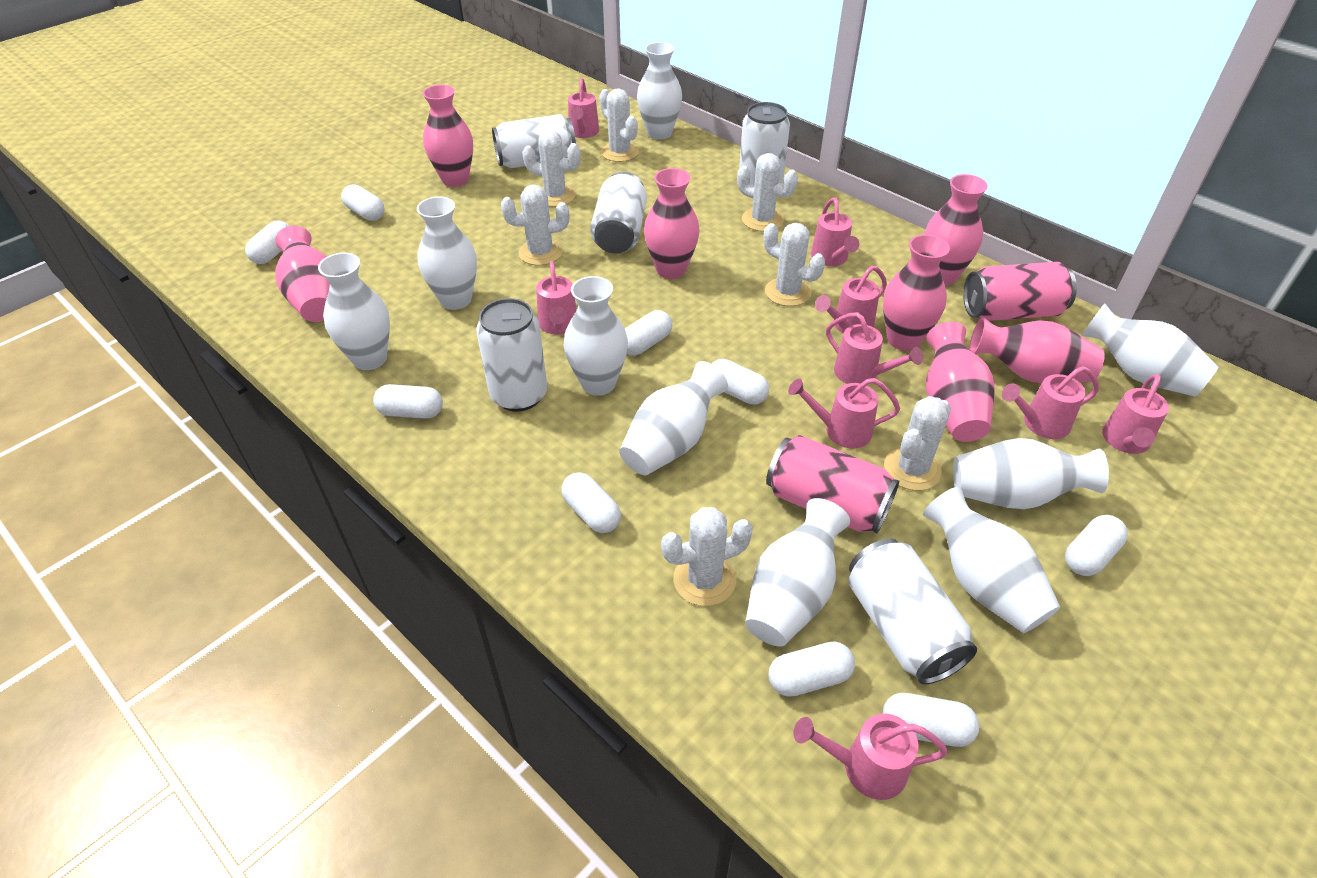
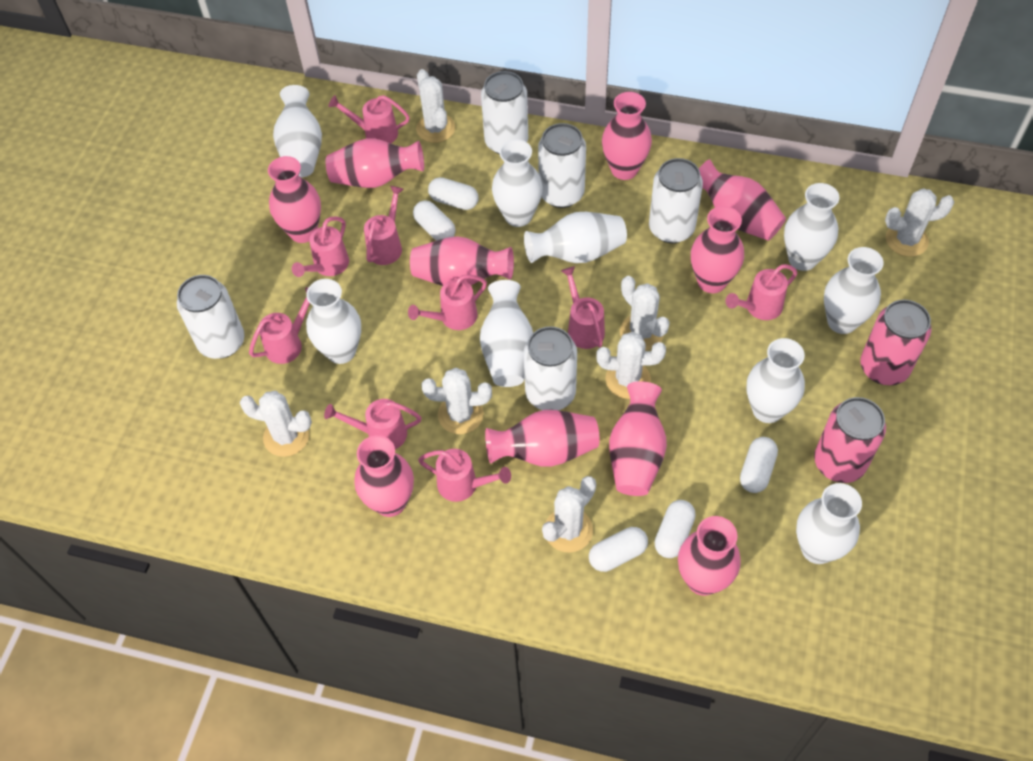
pink vase: [275,226,330,322] [423,85,473,187] [644,168,699,279] [883,234,950,351] [924,174,988,286] [926,322,995,442] [970,317,1105,383] = 7 -> [268,156,321,243] [326,138,424,188] [355,435,414,517] [410,236,514,286] [485,410,600,467] [602,92,652,180] [609,381,667,496] [678,516,741,596] [691,206,744,293] [699,159,786,241] = 10
white capsule: [245,221,289,264] [341,184,385,221] [373,384,443,419] [561,472,621,533] [625,310,672,356] [712,359,769,405] [768,641,855,697] [883,693,979,747] [1065,515,1128,576] = 9 -> [413,200,456,241] [428,177,479,210] [589,527,648,572] [654,500,696,558] [740,437,778,493] = 5

